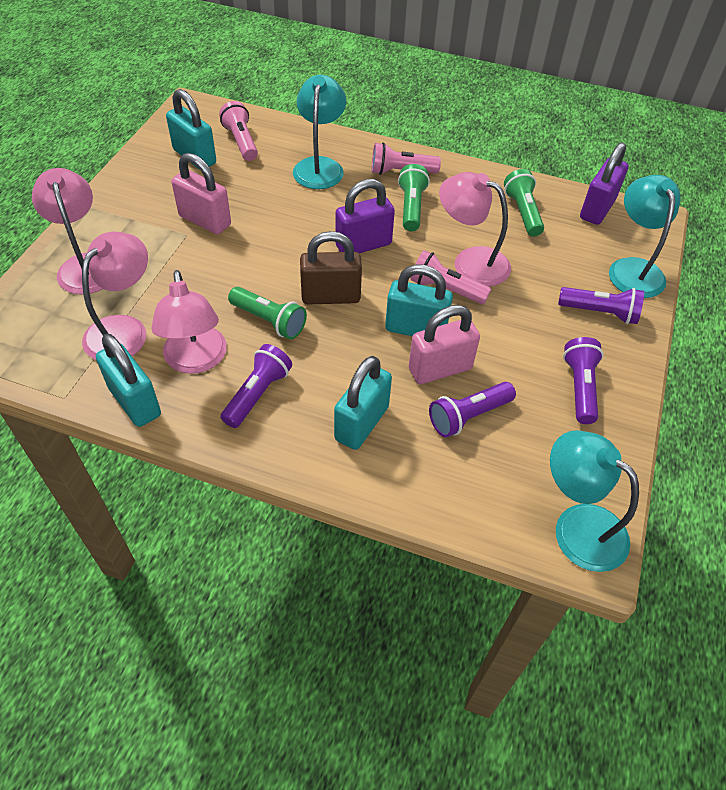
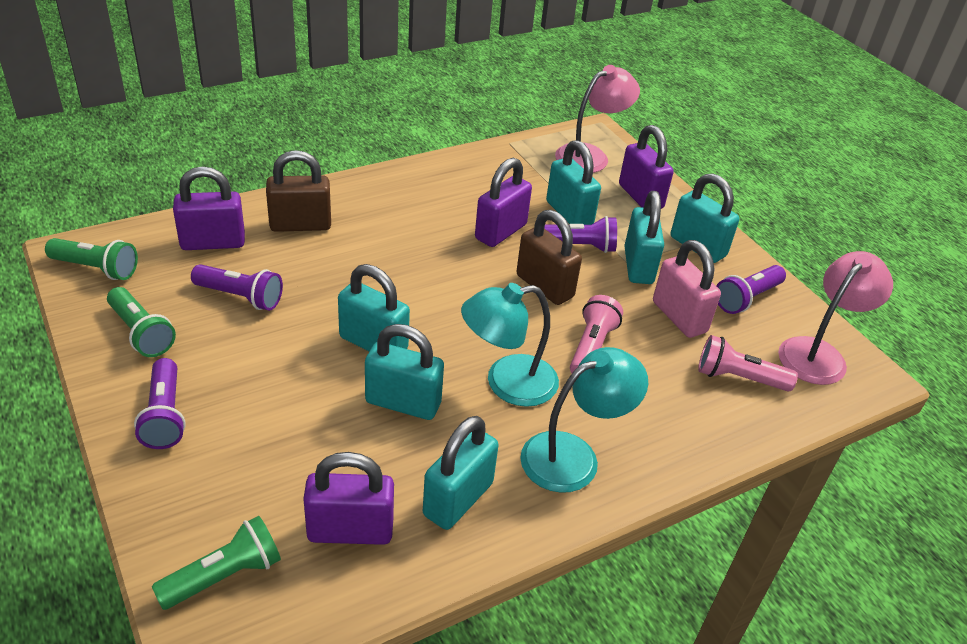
brown padlock: [300,231,362,304] = 1 -> [266,150,331,232] [516,210,582,305] = 2
pink flashlight: [219,101,258,161] [372,142,441,175] [411,250,491,304] = 3 -> [570,295,623,373] [698,335,798,391] = 2
pink lamp: [32,168,103,294] [82,232,148,360] [151,270,227,374] [439,172,511,286] = 4 -> [555,65,640,173] [778,251,893,385] = 2
pink padlock: [171,153,231,234] [409,305,480,384] = 2 -> [653,240,721,338] = 1
purple padlock: [335,179,395,253] [580,142,628,225] = 2 -> [173,166,245,250] [303,452,394,545] [475,158,532,247] [619,125,674,209] = 4
turquoise lamp: [293,75,346,189] [550,430,639,572] [609,175,681,298] = 3 -> [461,283,559,407] [520,347,648,493] = 2
turquoise padlock: [96,334,161,427] [166,89,216,169] [334,356,392,450] [385,264,453,336] = 4 -> [338,264,410,351] [365,324,444,420] [423,416,499,530] [546,140,601,225] [624,191,664,284] [671,173,739,263] = 6

